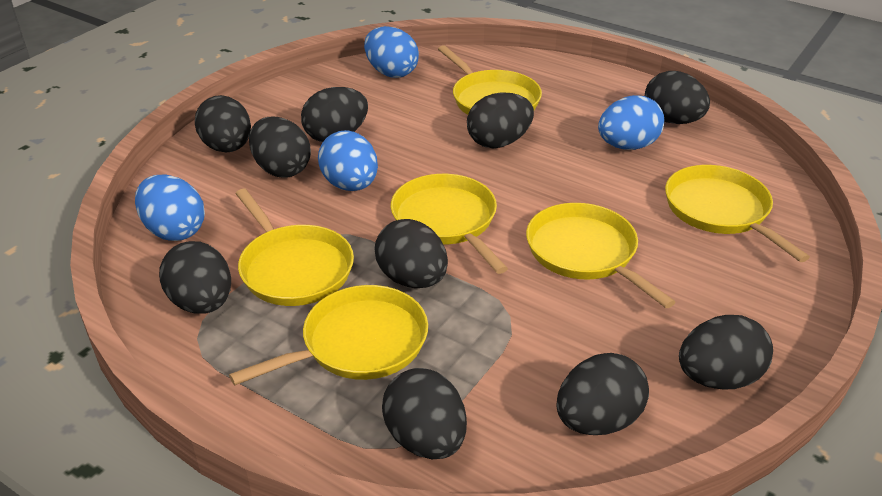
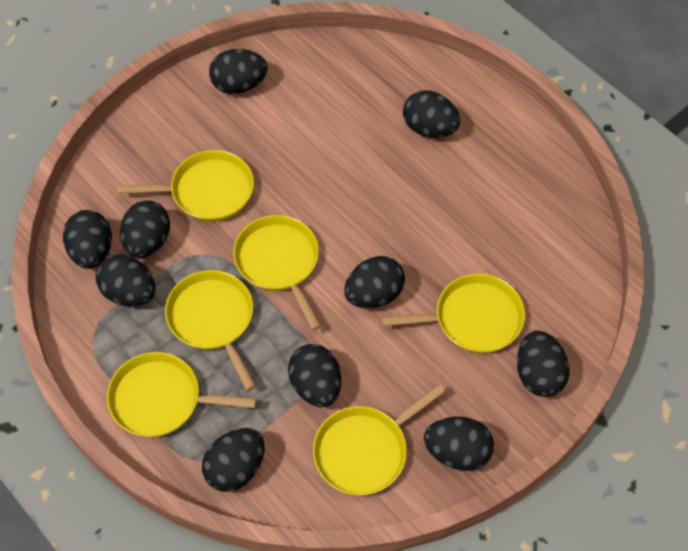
blue egg: [135,174,205,241] [318,130,378,191] [364,26,419,78] [598,95,664,150] = 4 -> none = 0

